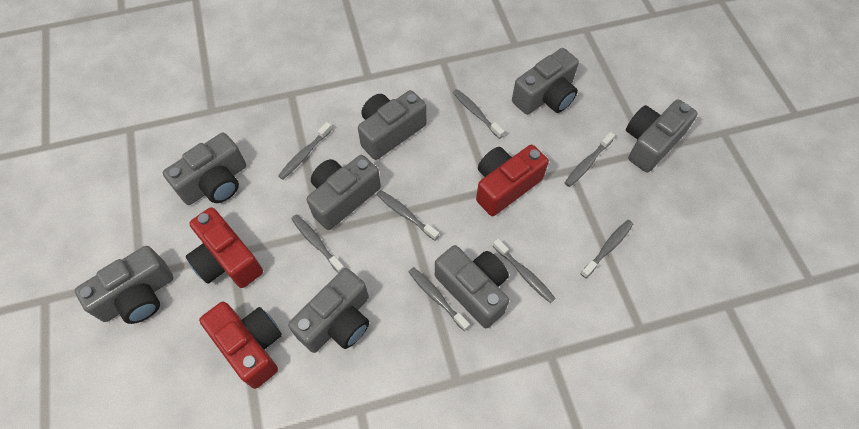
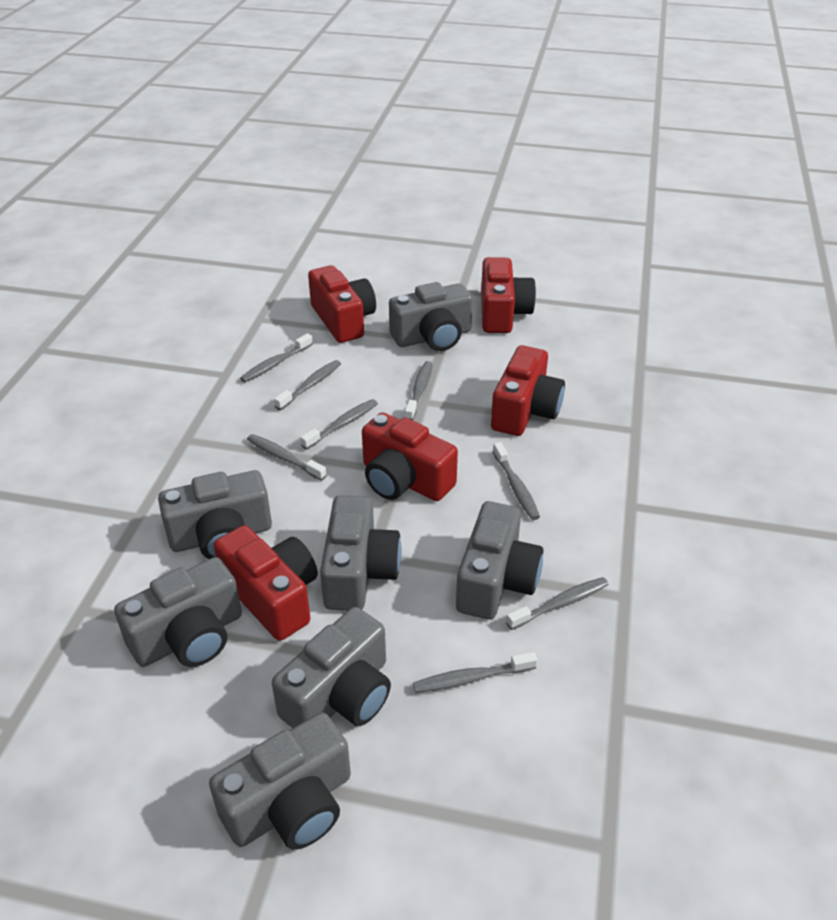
grey camera: [75,246,173,324] [163,133,246,205] [288,268,369,353] [307,155,381,230] [358,90,426,160] [435,245,509,328] [512,48,579,115] [626,100,698,172] = 8 -> [114,557,242,667] [158,470,272,559] [209,712,351,850] [272,607,391,728] [320,495,402,611] [389,282,473,351] [456,501,543,620] = 7
red camera: [186,207,263,288] [199,302,282,389] [476,145,549,216] = 3 -> [213,525,318,641] [308,265,376,343] [362,412,458,501] [481,257,536,333] [491,345,565,436] = 5

